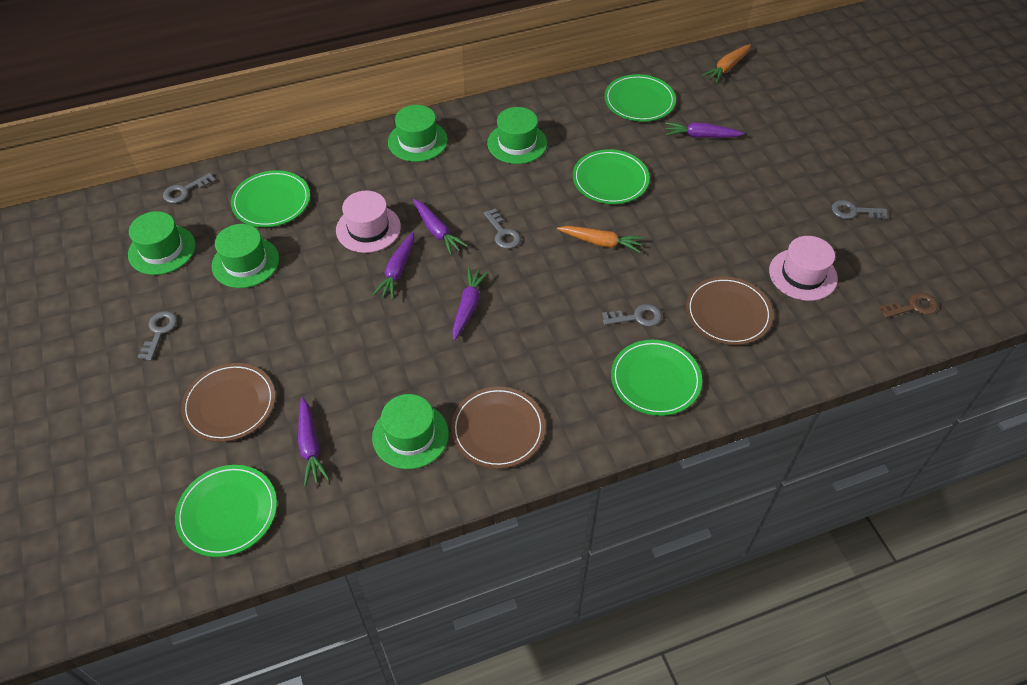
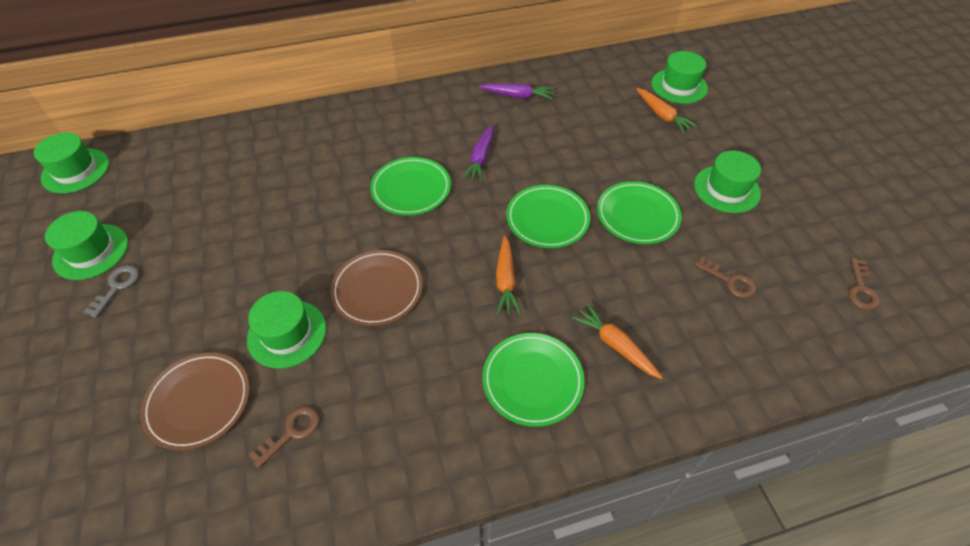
brown key: [879,293,938,318] = 1 -> [249,406,320,468] [695,256,756,298] [848,258,880,310] = 3
brown plate: [181,363,275,442] [451,387,545,469] [686,277,773,345] = 3 -> [140,352,250,451] [330,250,423,326] = 2
green plate: [175,465,277,557] [231,170,310,227] [573,149,650,204] [604,74,676,122] [611,340,702,416] = 5 -> [370,157,451,216] [482,333,585,427] [506,185,590,248] [597,181,682,244] = 4
grey key: [137,311,177,361] [163,173,216,203] [484,209,521,249] [602,304,662,327] [832,200,888,219] = 5 -> [84,265,139,318] = 1
orange carrot: [557,226,644,253] [702,44,751,83] = 2 -> [496,236,521,315] [572,304,663,379] [636,88,697,134] = 3
pink hat: [336,191,401,253] [769,236,838,301] = 2 -> none = 0
purple carrot: [298,397,329,486] [373,232,414,300] [413,199,468,255] [452,268,489,341] [665,122,745,138] = 5 -> [462,125,494,182] [479,84,554,99] = 2

